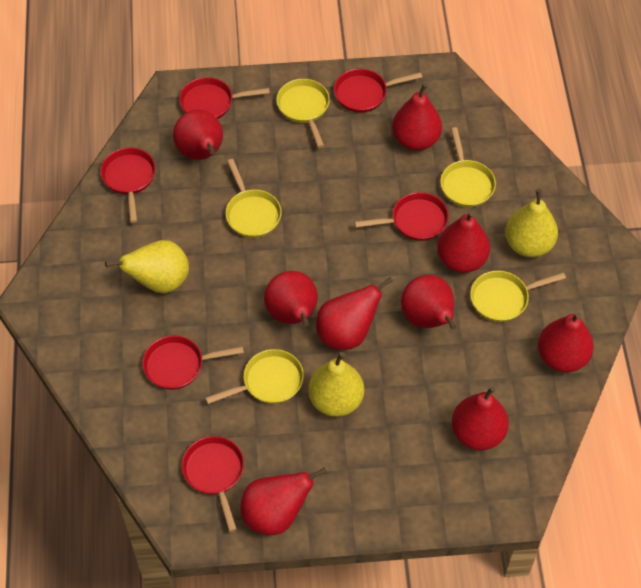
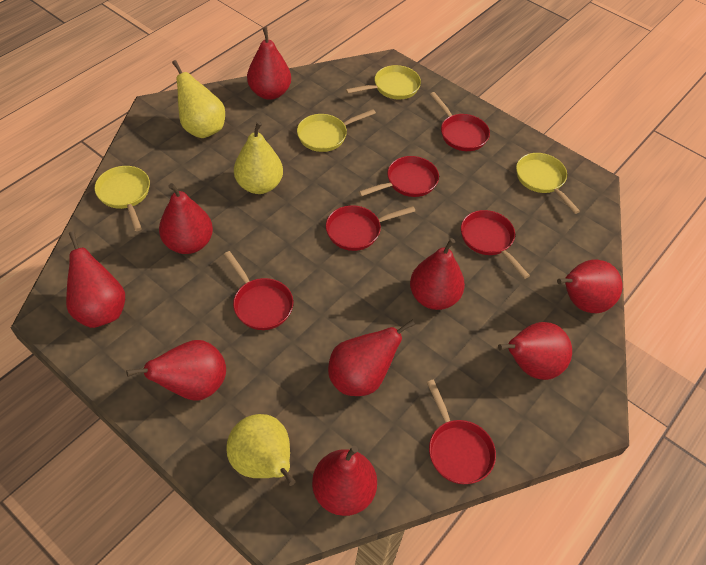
yellow pan: [205,349,304,404] [225,159,282,238] [277,79,330,148] [440,127,496,207] [470,271,566,322] = 5 -> [95,166,150,231] [297,109,376,152] [346,65,421,100] [516,153,580,214] = 4

